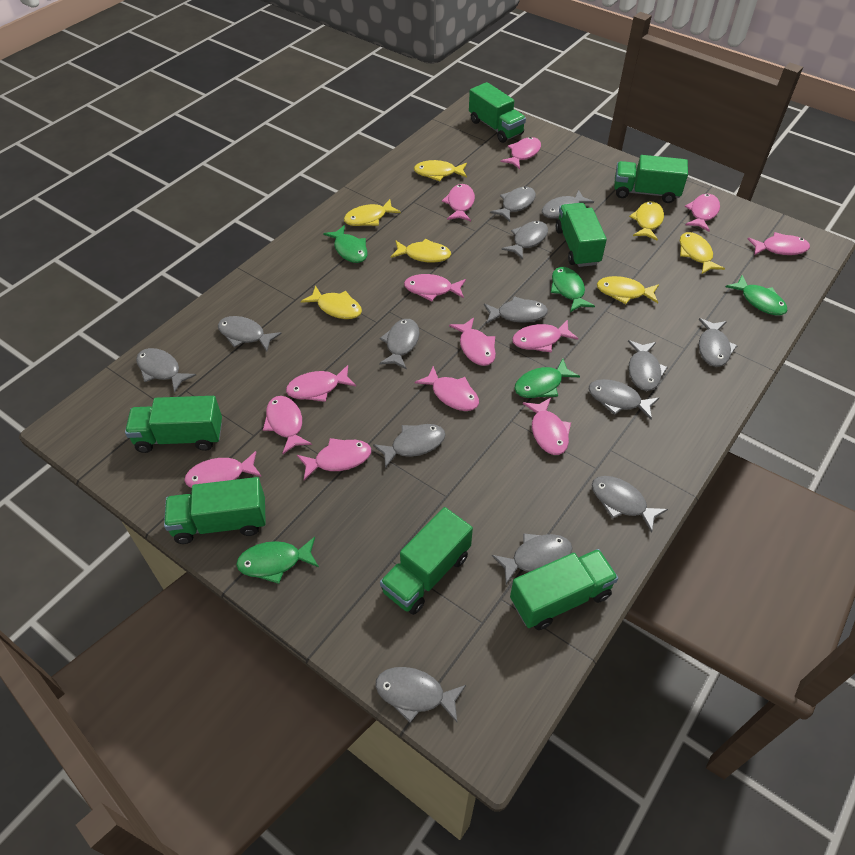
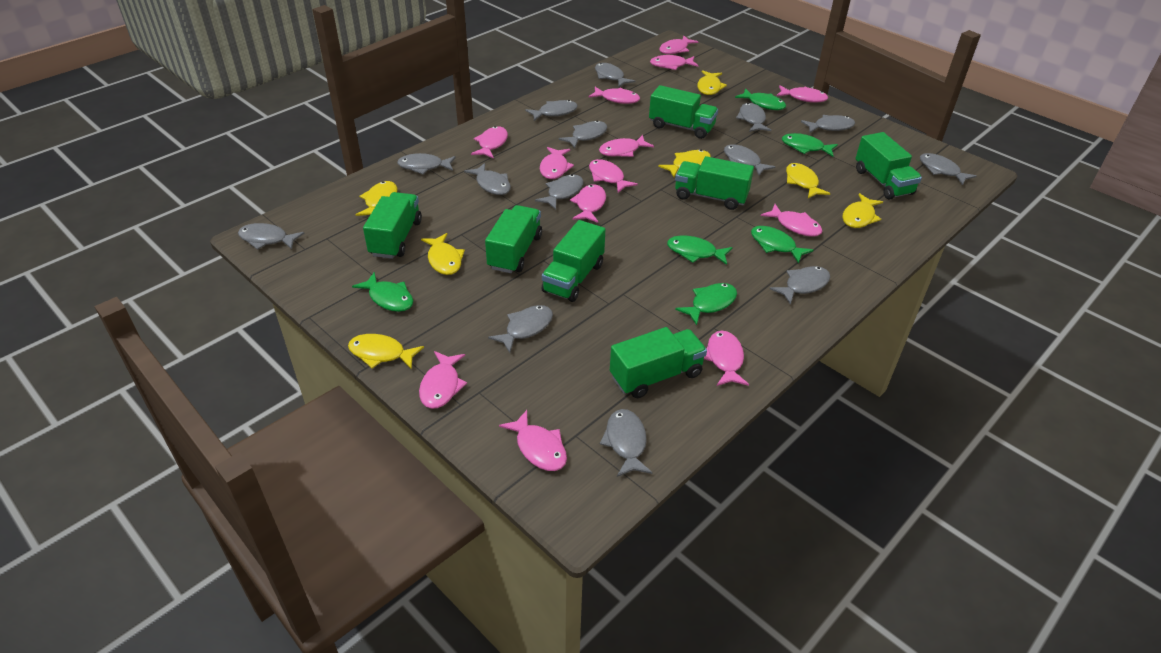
green fish: [236,537,319,584] [323,225,368,263] [514,359,580,398] [551,267,595,312] [726,275,787,315] = 5 -> [352,272,413,312] [667,235,733,265] [675,283,737,325] [735,88,786,110] [751,226,814,264] [782,133,838,157] = 6

